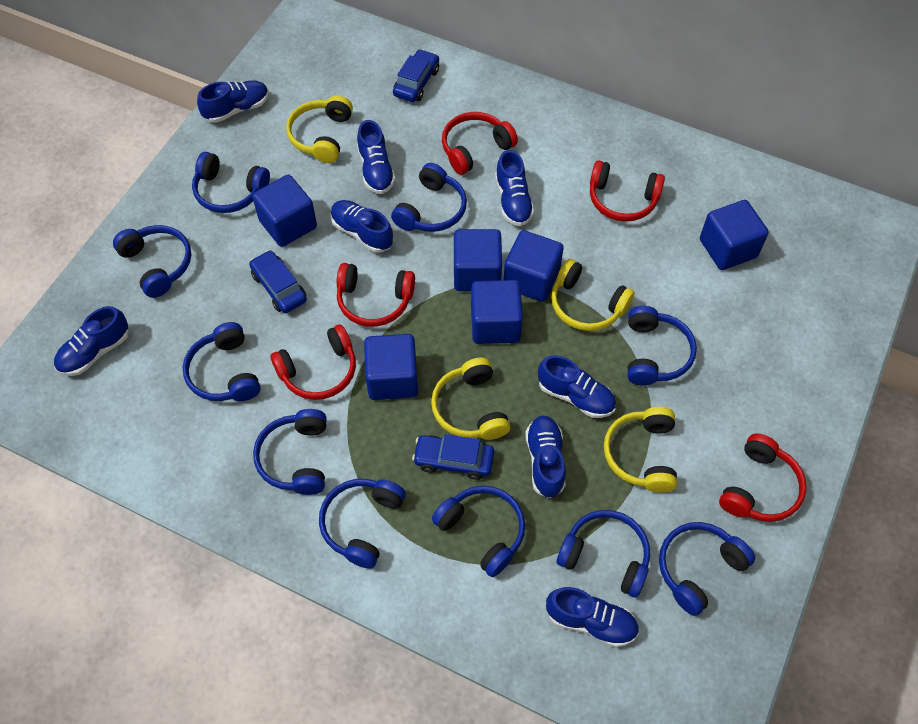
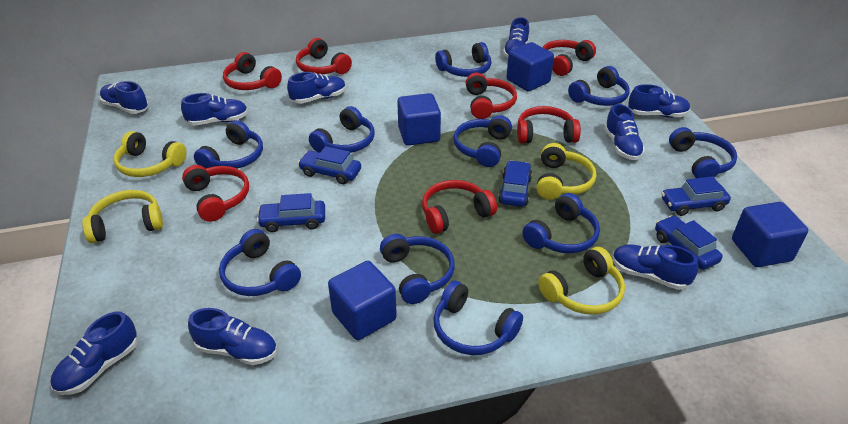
blue car: [249,250,307,313] [393,49,439,102] [412,434,494,480] = 3 -> [257,193,325,232] [298,146,361,184] [498,160,532,207] [655,215,723,270] [661,176,731,216] = 5
blue cube: [252,175,317,247] [364,334,418,400] [454,229,502,291] [471,280,523,344] [504,230,564,302] [700,200,769,270] = 6 -> [328,261,397,340] [397,93,441,146] [507,42,554,91] [732,202,808,267] = 4
blue shoe: [54,306,129,376] [197,80,269,123] [330,200,393,253] [357,120,396,194] [495,150,535,226] [525,415,566,498] [538,355,616,418] [546,587,639,647] = 8 -> [51,311,138,395] [100,81,149,114] [181,93,248,126] [188,308,277,365] [287,72,346,104] [503,17,529,58] [604,104,645,160] [612,244,698,290] [628,84,690,118] = 9
red headphones: [270,325,356,400] [337,263,415,327] [442,112,518,175] [590,160,665,222] [719,433,806,522] = 5 -> [182,165,249,222] [223,52,282,90] [296,38,352,74] [422,180,497,234] [466,72,517,119] [517,106,581,144] [543,40,596,76] = 7

